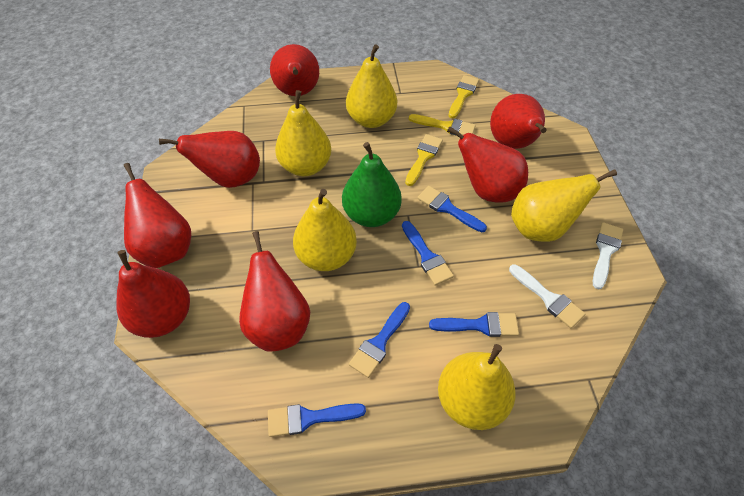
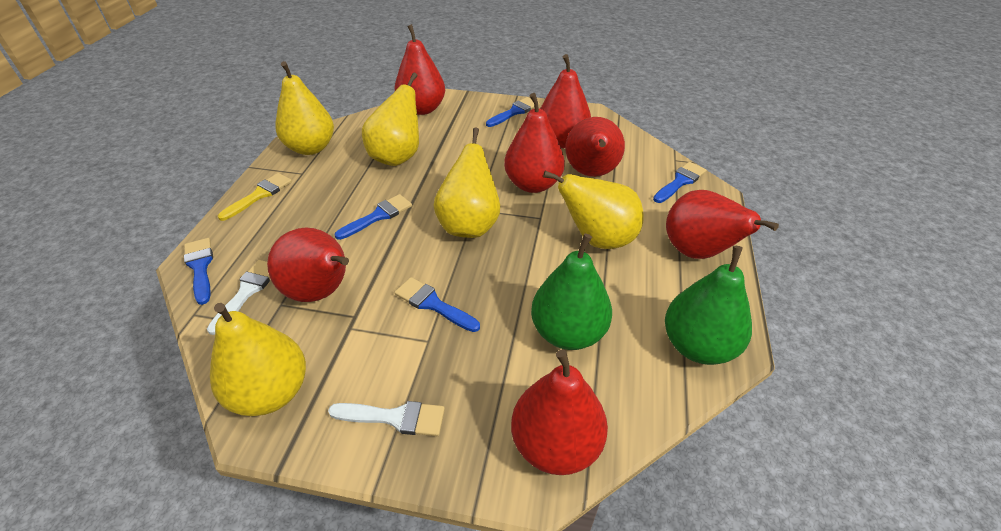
green pear: [342,142,402,227] = 1 -> [531,234,612,350] [665,246,752,365] = 2
yellow brush: [405,134,443,186] [409,114,476,136] [448,75,479,119] = 3 -> [218,173,292,221] = 1

